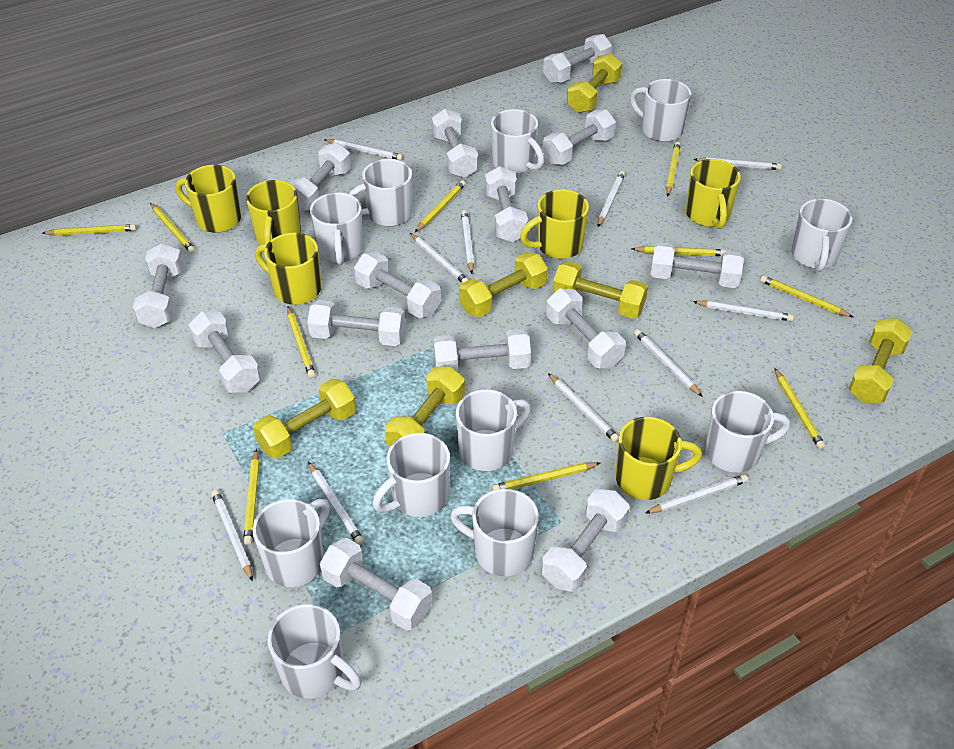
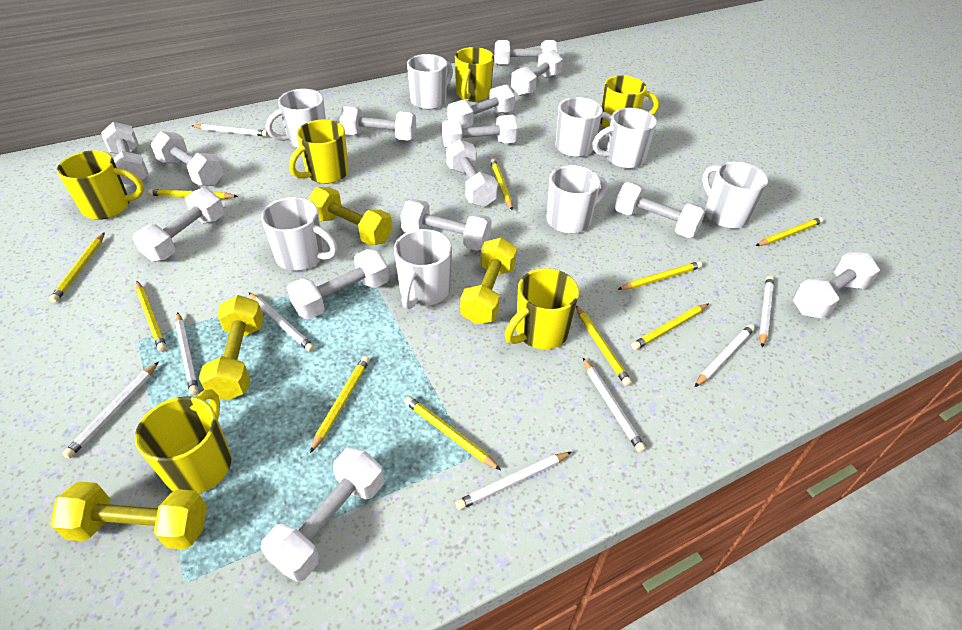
white mug: [253,499,330,587] [268,604,361,699] [310,192,363,265] [349,159,412,226] [373,433,450,517] [450,488,539,576] [456,389,531,471] [491,109,544,174] [630,79,691,142] [705,391,790,473] [791,199,853,272] = 11 -> [261,197,338,271] [266,89,326,148] [394,229,452,309] [407,54,453,110] [547,165,608,234] [556,97,612,157] [592,108,657,169] [702,162,768,229] = 8
white pencil: [211,490,253,581] [308,462,364,545] [324,139,403,161] [410,233,469,283] [461,210,474,274] [548,373,619,442] [598,171,625,227] [634,329,703,397] [646,474,748,513] [693,157,782,170] [693,300,794,321] = 11 -> [62,361,159,459] [175,312,199,395] [192,124,268,137] [249,293,315,352] [455,452,572,510] [583,358,646,452] [695,324,755,387] [759,276,774,347] = 8
yellow dumbbell: [253,379,356,459] [385,366,465,446] [459,252,548,317] [553,261,648,319] [567,53,622,113] [849,318,913,403] = 6 -> [50,481,207,549] [199,295,264,400] [308,187,392,245] [460,237,517,324] = 4

